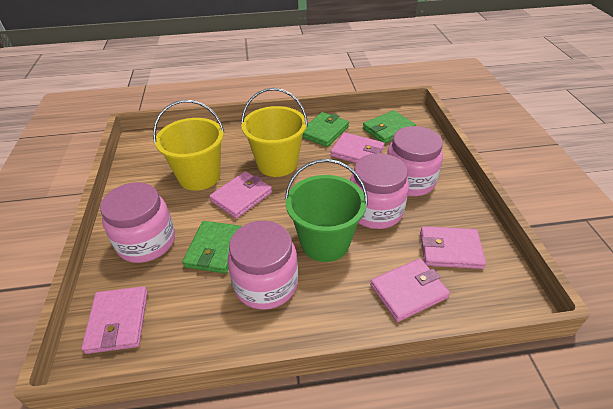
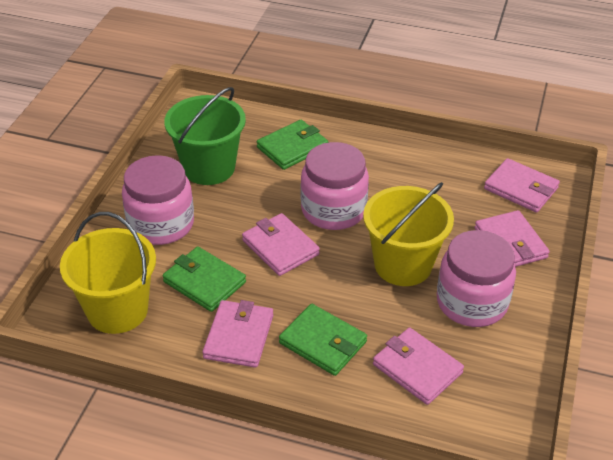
pink jar: [100,182,175,263] [228,221,298,310] [350,153,409,229] [387,126,443,196] = 4 -> [122,155,194,245] [301,142,369,230] [437,230,516,327] = 3

